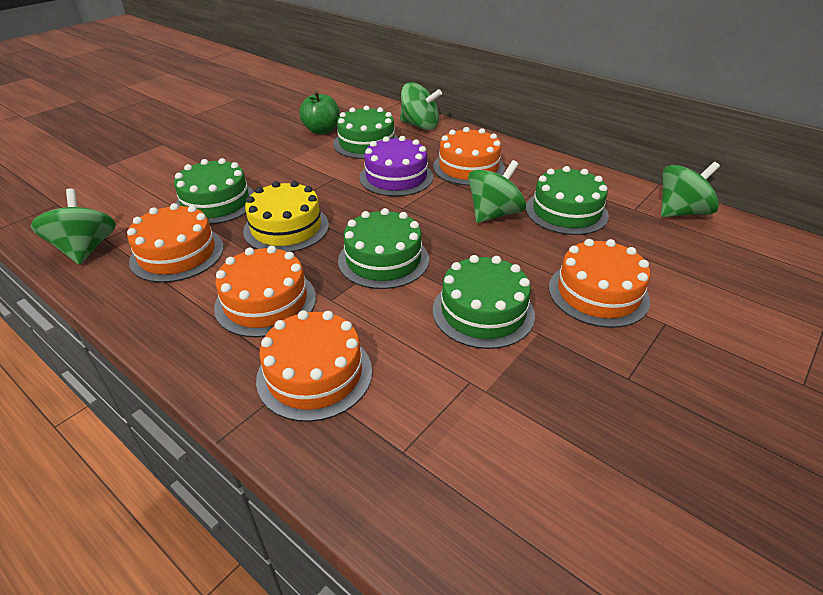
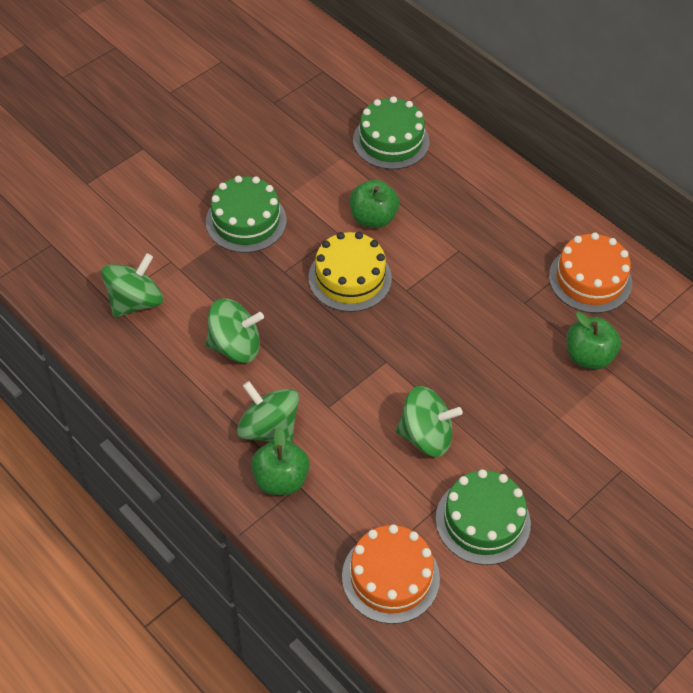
green apple: [299,91,340,134] = 1 -> [251,427,309,495] [350,179,399,228] [566,312,621,370] = 3
green cake: [174,158,254,225] [333,106,398,159] [338,208,429,289] [432,255,535,349] [526,166,609,235] = 5 -> [206,176,287,253] [353,96,430,169] [436,469,531,565] = 3
orange cake: [127,203,224,283] [214,246,316,337] [256,310,372,422] [433,127,505,186] [549,239,650,328] = 5 -> [342,524,440,624] [549,232,632,313] = 2
purple cake: [359,136,433,197] = 1 -> none = 0

